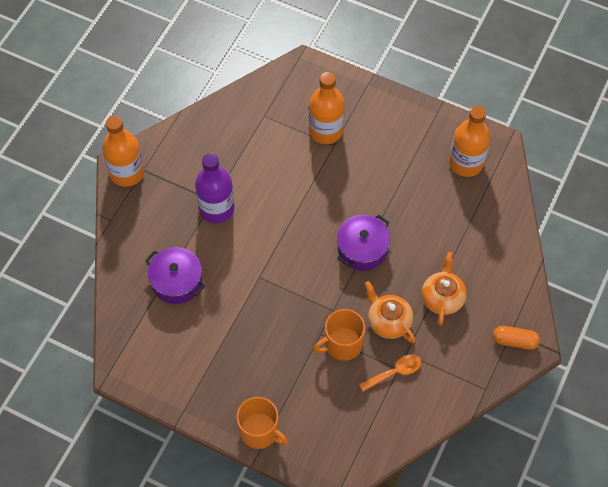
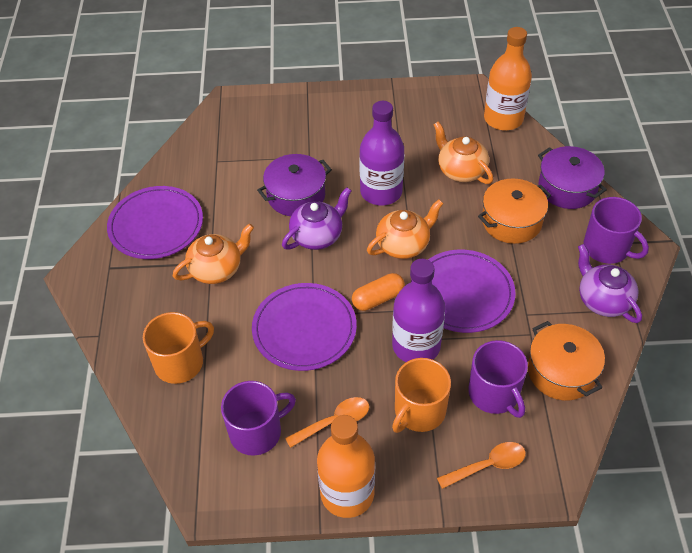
orange bottle: [102,116,144,187] [309,72,345,144] [449,106,491,177] = 3 -> [317,415,375,518] [484,27,532,131] = 2
orange pot: none = 0 -> [478,178,551,244] [528,321,605,400] = 2
orange spoon: [359,354,421,392] = 1 -> [285,397,369,448] [437,442,526,489] = 2
orange teapot: [364,281,416,343] [422,252,467,326] = 2 -> [173,224,254,284] [367,200,444,259] [433,121,493,184] = 3
purple bottle: [195,153,235,223] = 1 -> [359,101,404,205] [392,259,445,362] = 2
purple mug: none = 0 -> [221,381,296,456] [468,340,528,418] [584,197,649,264] = 3
purple plate: none = 0 -> [107,186,203,259] [252,283,357,371] [428,250,516,333] = 3
purple teapot: none = 0 -> [282,187,351,250] [578,244,642,323] = 2

